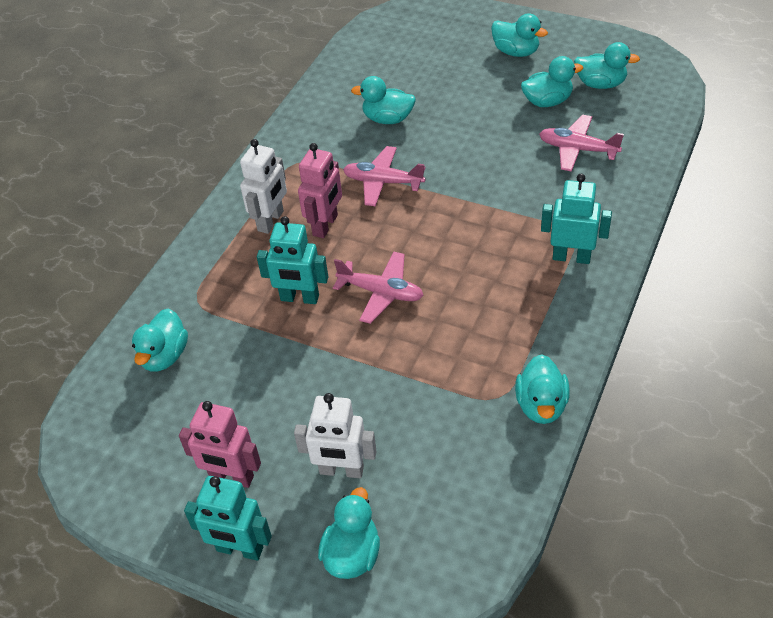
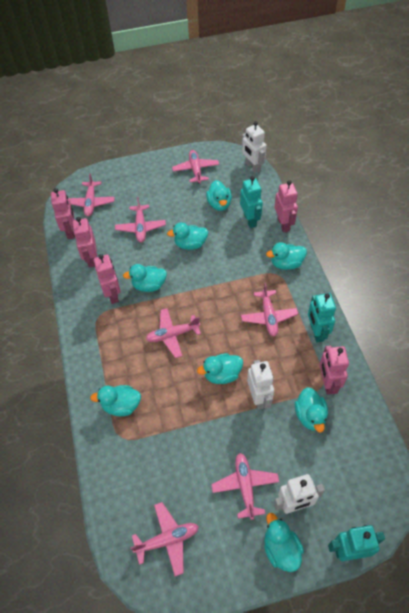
pink plane: [333,252,424,324] [343,146,426,206] [539,115,624,172] = 3 -> [69,173,115,217] [115,197,166,242] [130,502,199,576] [146,308,201,358] [172,150,219,184] [211,453,279,520] [241,283,298,337] = 7
pink robot: [179,401,261,488] [298,143,342,238] = 2 -> [51,188,75,239] [73,217,97,268] [94,254,121,304] [275,180,298,232] [319,345,349,394] = 5
turquoise duck: [132,308,188,372] [318,487,380,579] [351,76,416,124] [491,14,548,57] [515,354,570,424] [521,56,583,107] [574,42,640,89] = 7 -> [90,385,141,416] [123,264,167,292] [167,222,208,250] [197,353,243,384] [206,180,232,211] [264,513,304,572] [266,242,307,270] [295,387,328,433] = 8
white robot: [240,139,287,234] [294,393,377,478] = 2 -> [242,121,267,173] [247,360,274,410] [274,474,325,514] = 3

